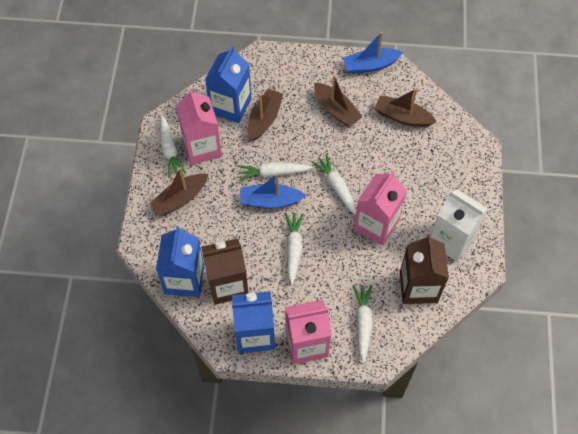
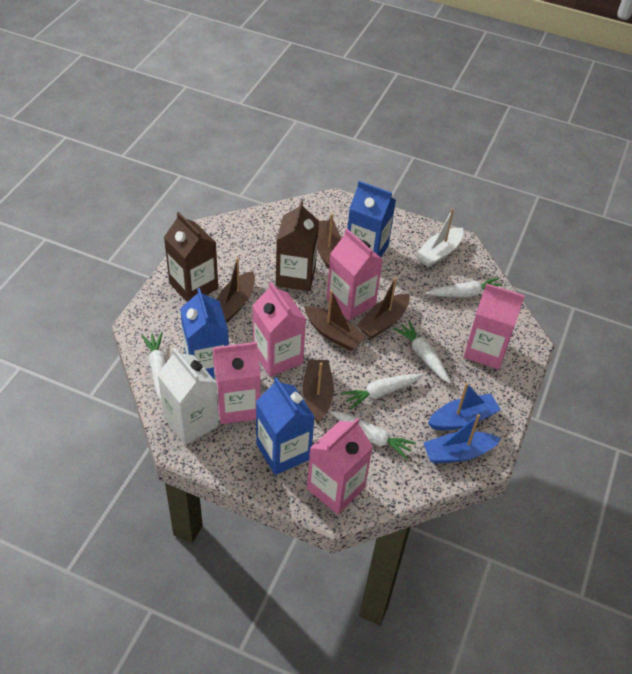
brown boat: [150,167,208,216] [248,89,283,141] [314,75,363,127] [374,89,437,127] = 4 -> [217,258,255,323] [303,359,334,423] [304,290,366,351] [317,214,341,269] [357,277,410,339] = 5
pink carton: [176,89,222,165] [285,300,332,364] [354,171,407,246] = 3 -> [213,342,261,424] [252,282,306,377] [307,418,373,514] [327,229,383,320] [464,283,525,370] = 5
white boat: none = 0 -> [415,209,464,268] = 1

